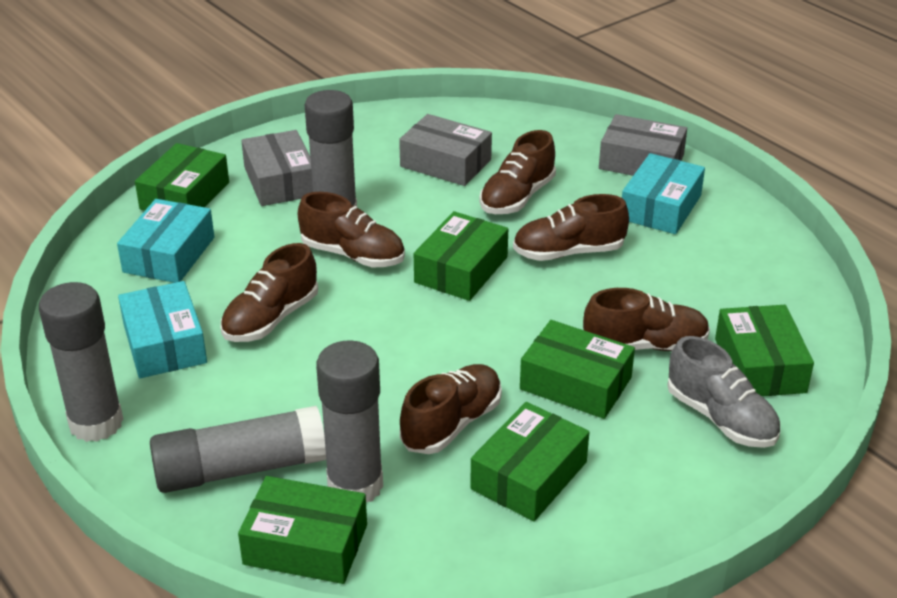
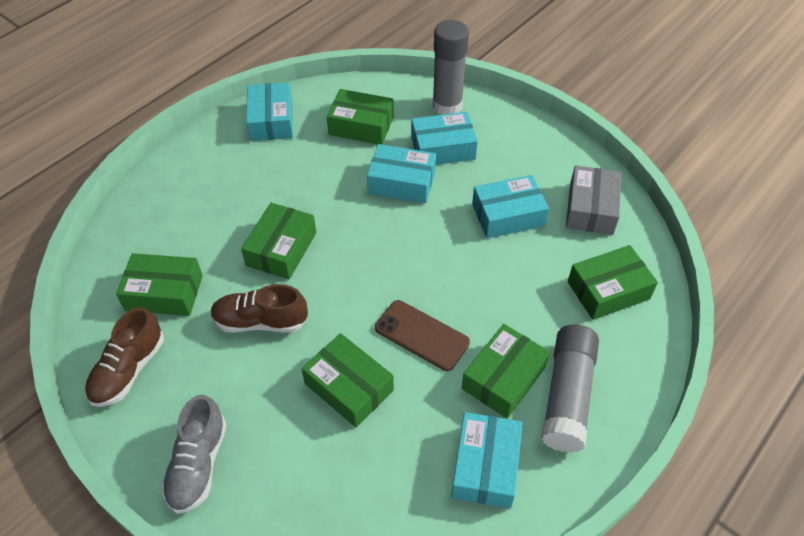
brown phone: none = 0 -> [375,300,470,371] = 1
brown shoe: [221,243,318,342] [298,192,405,267] [400,364,502,454] [480,130,556,214] [513,194,629,261] [583,288,710,351] = 6 -> [85,307,164,407] [211,284,308,333] = 2
grey box: [241,130,313,206] [399,114,492,186] [599,114,687,176] = 3 -> [566,165,622,235] = 1
grey glue stick: [39,282,124,442] [150,406,326,493] [304,90,357,206] [316,340,383,502] = 4 -> [432,20,469,115] [541,324,599,453] = 2
turquoise box: [117,199,214,283] [118,281,207,378] [622,153,705,234] = 3 -> [246,82,293,141] [367,144,436,203] [411,112,478,165] [451,412,522,509] [472,175,549,239] = 5

